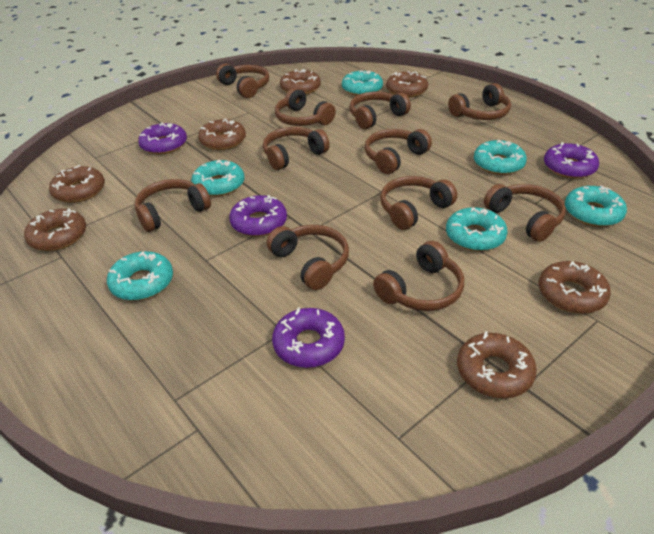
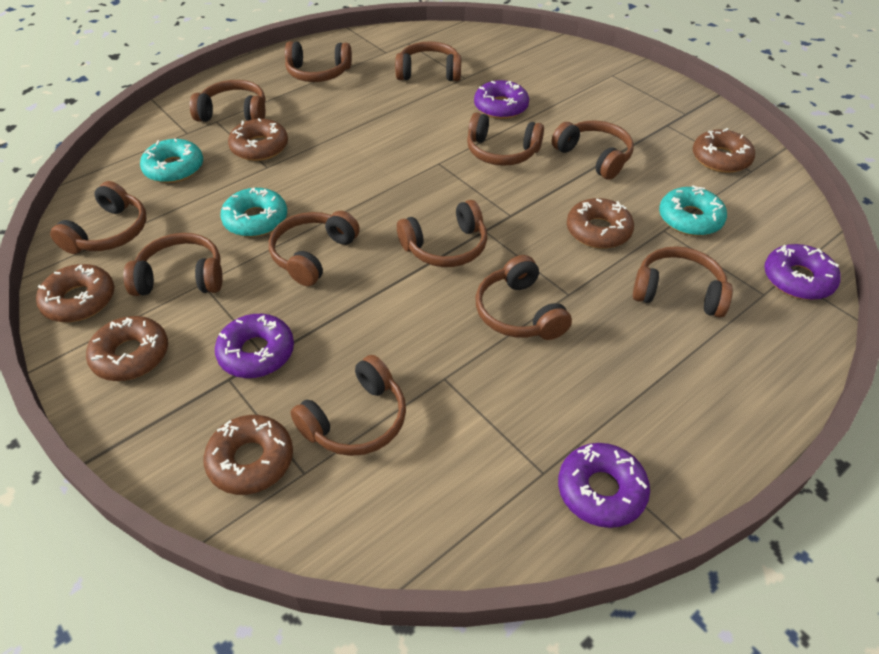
brown donut: [24,208,86,251] [49,165,105,203] [198,119,246,150] [280,69,321,94] [386,71,428,97] [457,331,537,398] [538,261,611,314] = 7 -> [36,264,114,322] [86,316,168,381] [203,415,293,495] [228,118,288,161] [567,198,634,249] [693,128,755,173] = 6
brown headphones: [135,179,211,232] [216,64,269,98] [263,127,330,170] [267,225,349,290] [275,88,336,126] [350,92,411,129] [365,129,432,174] [373,241,464,311] [380,176,457,230] [448,83,511,120] [484,184,566,242] = 11 -> [50,181,146,254] [123,233,223,296] [190,80,266,122] [269,211,360,286] [285,41,352,82] [290,355,406,456] [395,41,461,81] [397,200,487,267] [467,112,544,166] [476,255,572,340] [552,120,634,180] [633,246,733,318] = 12
turquoise donut: [107,251,173,301] [191,160,244,196] [342,70,383,96] [446,207,508,251] [474,140,527,175] [565,185,627,227] = 6 -> [140,138,203,183] [220,188,287,237] [659,185,727,236] = 3

